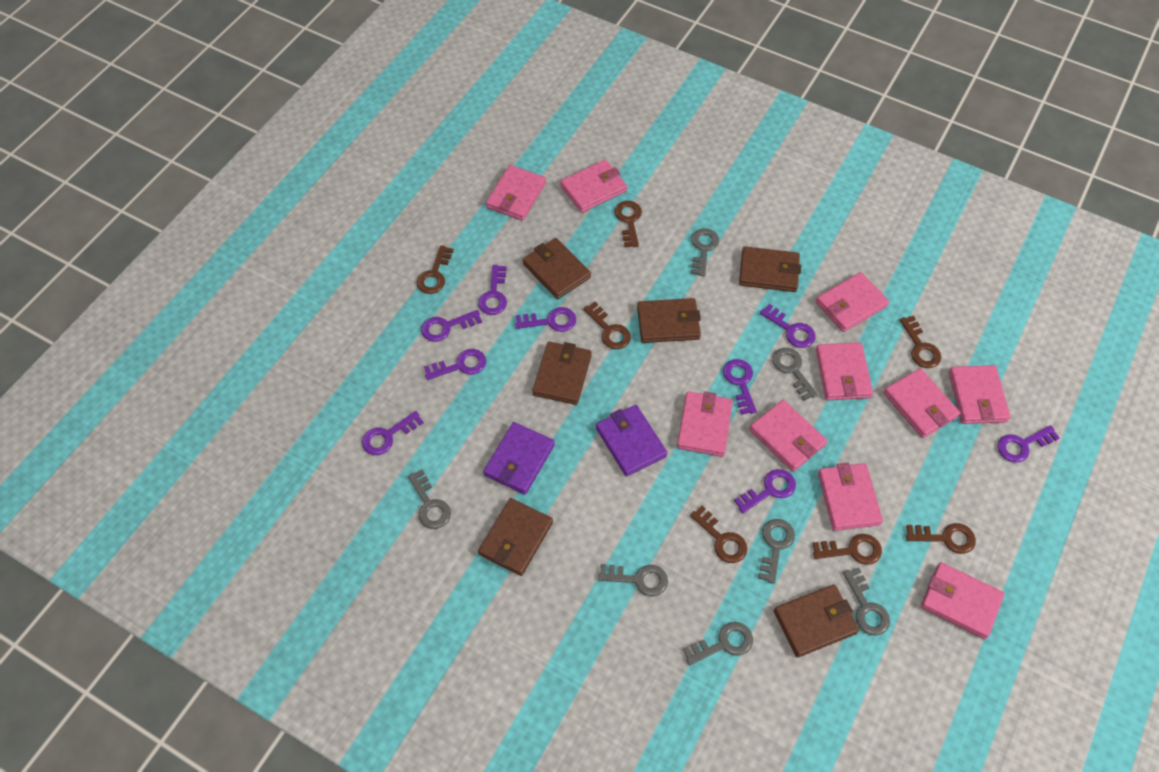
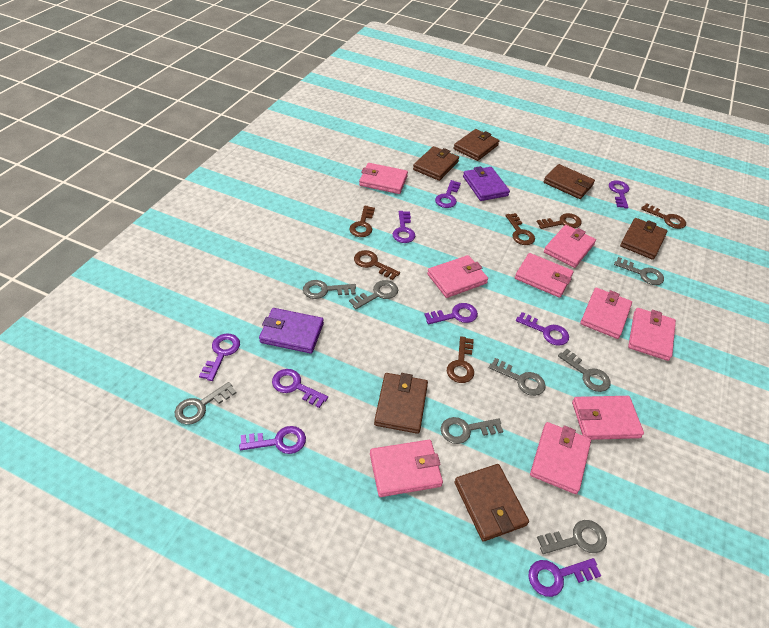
brown key: [417,245,454,294] [583,302,631,349] [614,201,642,247] [690,506,747,563] [812,534,882,565] [900,315,941,368] [906,523,976,554] = 7 -> [350,206,375,237] [354,250,400,280] [447,336,474,383] [505,213,535,245] [537,213,582,229] [641,203,686,229] = 6
grey key: [408,470,451,529] [598,564,668,597] [683,622,753,665] [691,228,719,276] [758,519,795,584] [772,348,818,401] [843,567,890,636] = 7 -> [175,382,237,425] [303,280,356,299] [349,280,398,309] [441,417,503,444] [489,358,546,396] [537,520,607,554] [558,349,610,392] [614,257,664,285] = 8
pink wallet: [486,165,546,221] [560,160,627,213] [677,391,733,457] [749,400,827,472] [816,272,889,332] [816,342,873,400] [818,463,883,531] [884,368,960,438] [921,562,1005,639] [949,365,1010,424] = 10 -> [359,163,408,194] [370,440,443,497] [427,255,488,298] [515,253,574,298] [530,422,591,494] [544,225,596,268] [572,396,644,440] [580,288,632,339] [628,308,676,361] = 9

